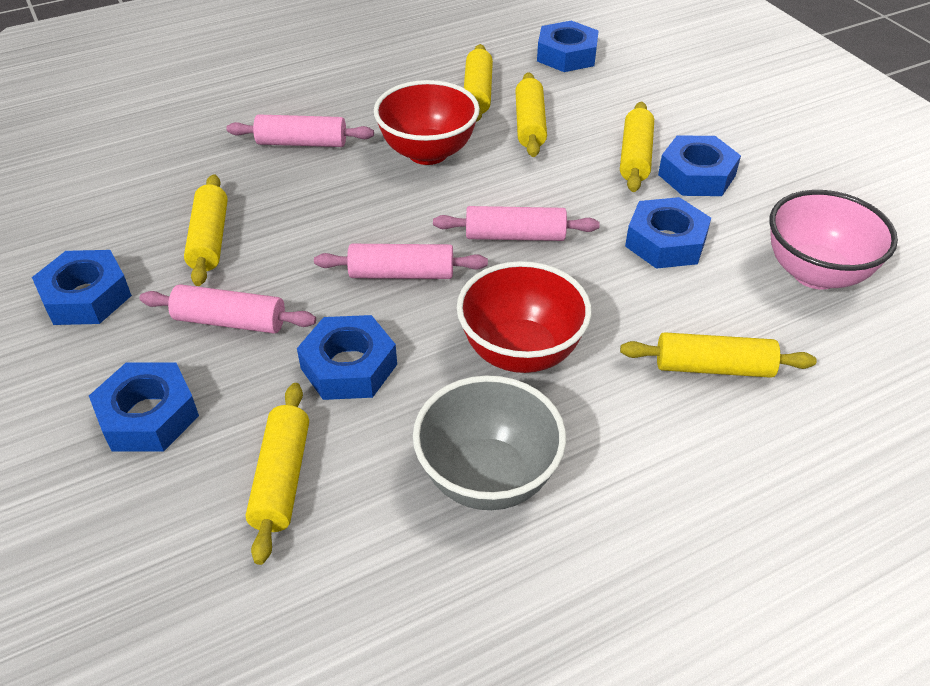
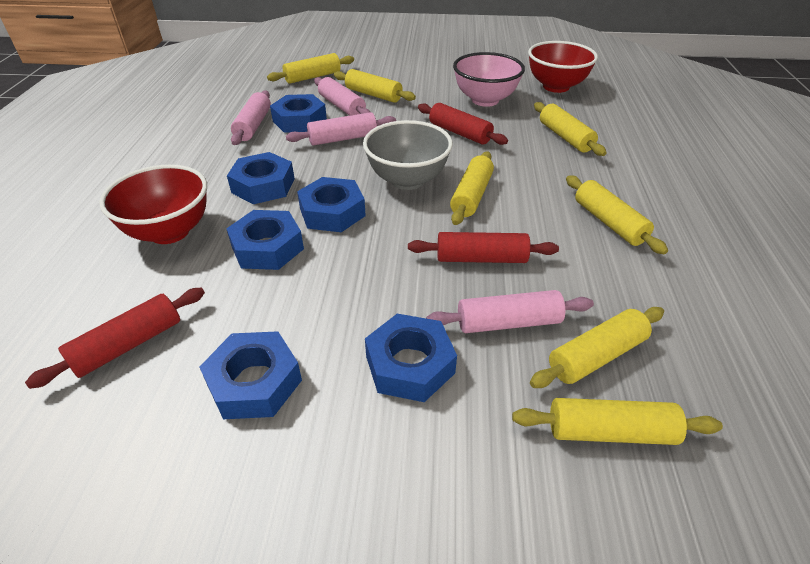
red rolling pin: none = 0 -> [25,288,205,389] [408,232,559,263] [418,103,508,145] = 3
yellow rolling pin: [184,174,228,286] [246,383,309,565] [464,44,493,122] [515,72,547,157] [620,101,654,192] [620,332,817,378] = 6 -> [267,53,354,84] [334,69,416,103] [450,151,494,225] [512,398,723,445] [530,307,664,388] [534,102,607,156] [566,175,668,254] = 7

